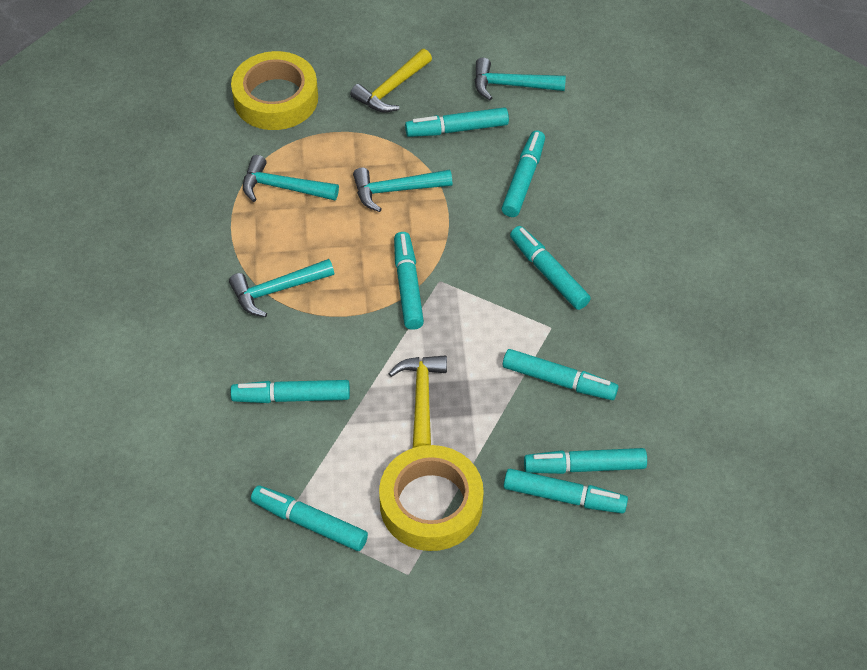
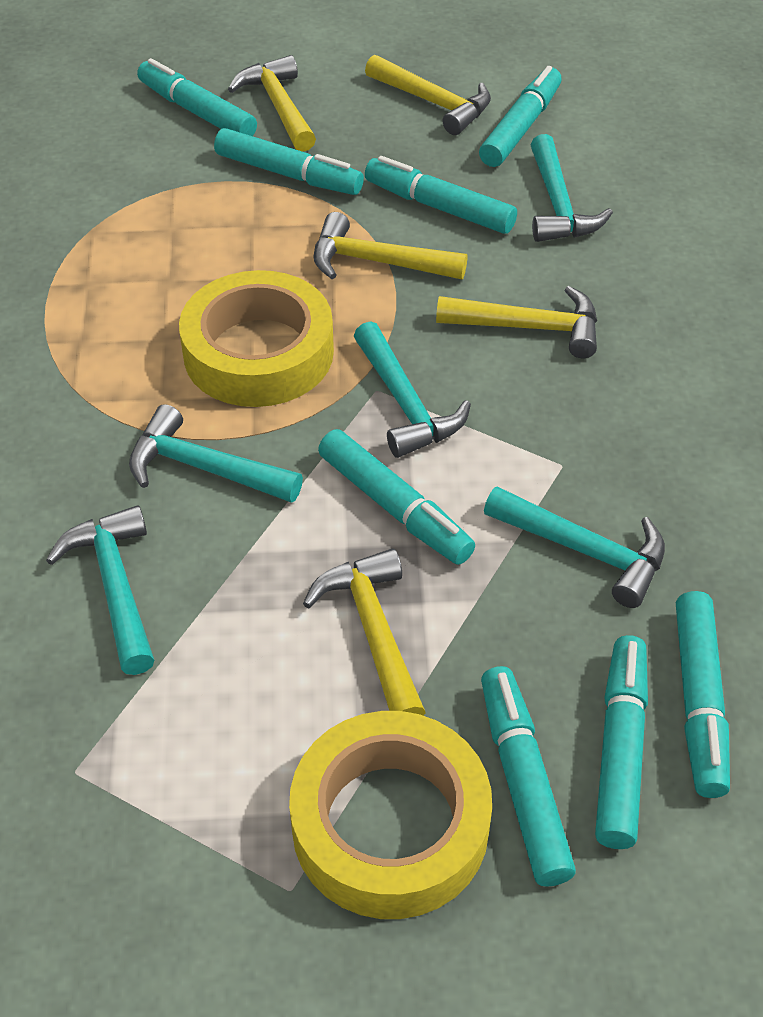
turquoise hammer: [229,259,334,317] [243,155,339,202] [353,168,452,212] [474,58,566,100] = 4 -> [46,505,154,675] [129,404,303,503] [354,321,471,458] [484,486,665,608] [531,134,613,242] = 5
turquoise marker: [230,380,350,403] [251,486,368,551] [394,232,424,330] [405,107,509,137] [501,130,545,217] [503,349,618,400] [504,469,628,514] [510,226,591,310] [524,448,647,474] = 9 -> [137,58,257,136] [214,128,364,195] [318,429,475,565] [365,156,517,234] [479,66,562,167] [481,666,576,887] [595,635,648,849] [676,591,730,798] = 8
yellow hammer: [350,49,432,113] [388,355,447,448] = 2 -> [228,55,316,152] [303,548,426,716] [314,212,467,279] [365,55,491,135] [436,286,597,358] = 5

